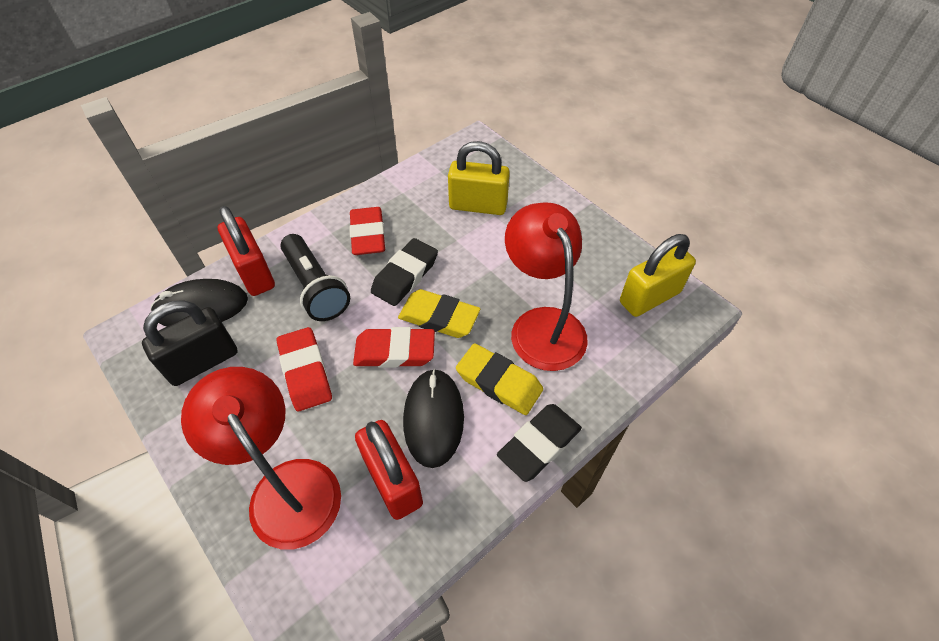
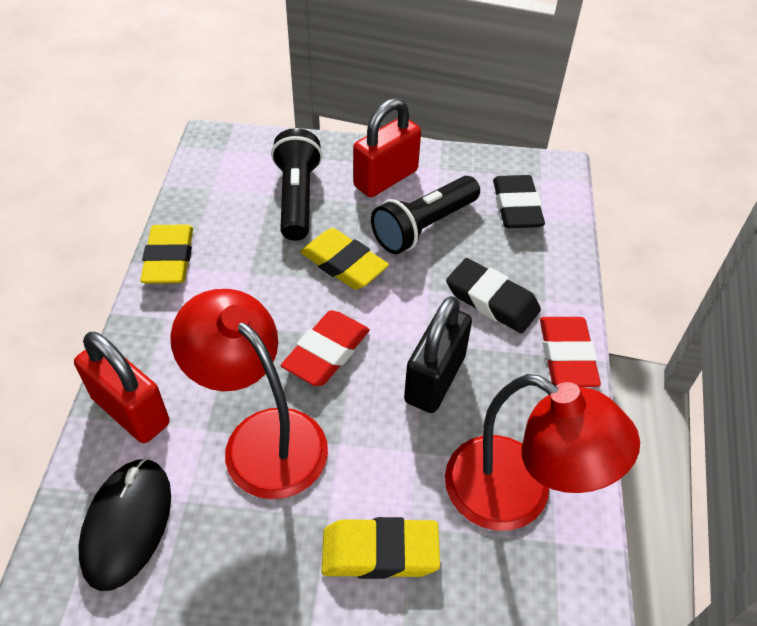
black flashlight: [280,234,350,321] = 1 -> [271,128,322,241] [371,176,480,254] = 2
black mouse: [150,279,248,326] [403,369,464,468] = 2 -> [78,458,171,591] = 1
red eraser: [277,327,332,411] [349,207,385,255] [353,327,435,368] = 3 -> [281,310,370,386] [540,317,601,387] = 2
yellow eraser: [398,289,480,338] [456,343,543,415] = 2 -> [140,225,193,284] [300,228,389,290] [322,517,440,579] = 3
yellow padlock: [448,141,510,215] [620,234,696,317] = 2 -> none = 0

